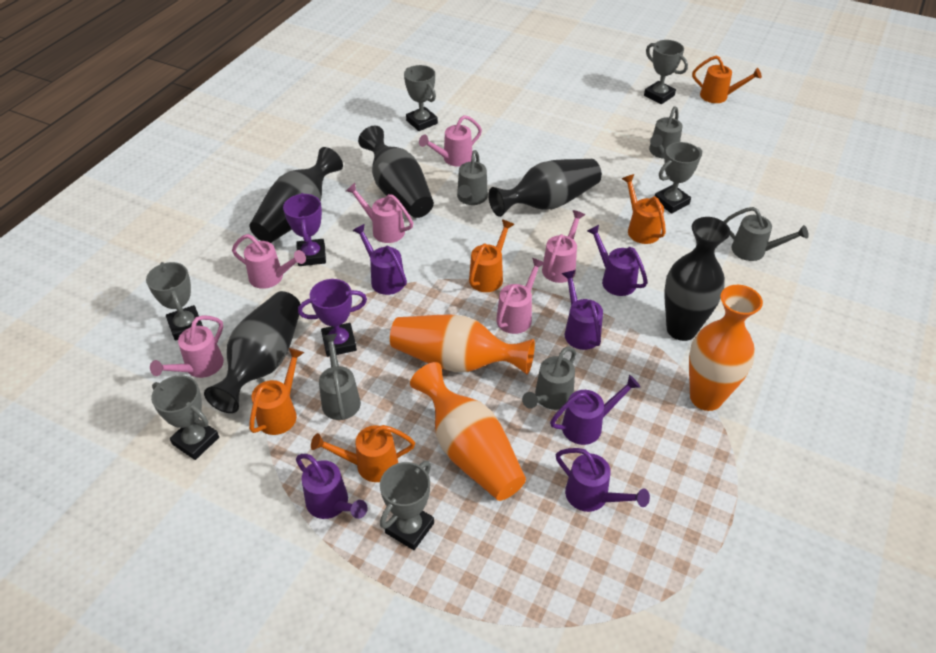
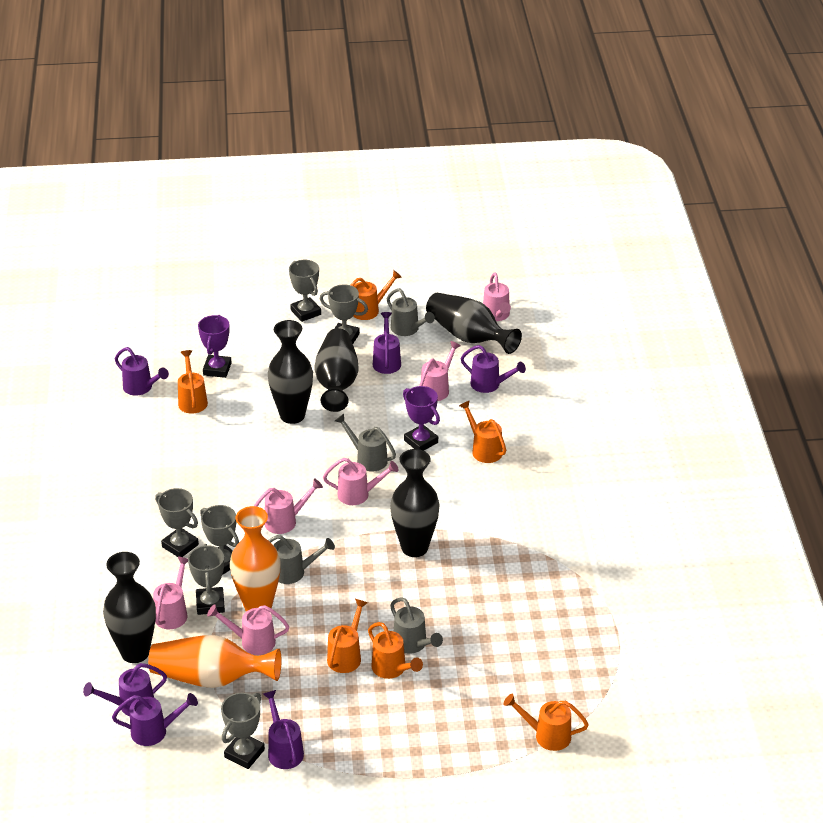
grey watering can: [319,333,361,420] [457,150,488,205] [522,347,576,410] [649,106,682,159] [723,207,809,261] = 5 -> [268,535,335,584] [335,414,396,472] [387,288,435,336] [390,597,443,654] = 4
orange vase: [390,314,535,375] [410,362,526,501] [689,285,763,411] = 3 -> [148,635,281,688] [230,506,281,611] = 2
orange watering can: [249,348,304,435] [311,425,415,482] [469,219,515,292] [622,174,666,244] [692,56,762,103] = 5 -> [178,350,208,414] [327,599,368,673] [351,270,402,320] [368,622,423,679] [459,400,506,463] [504,694,589,751] = 6

